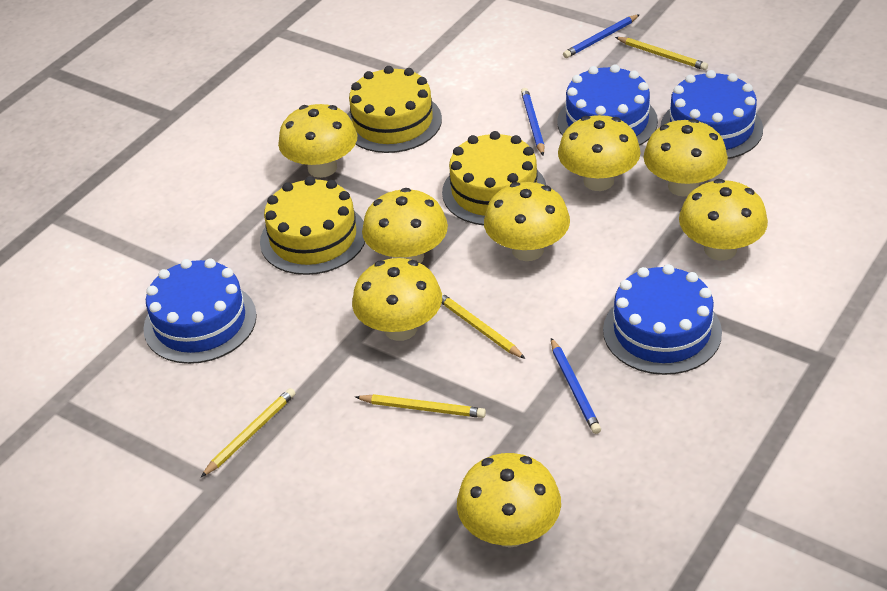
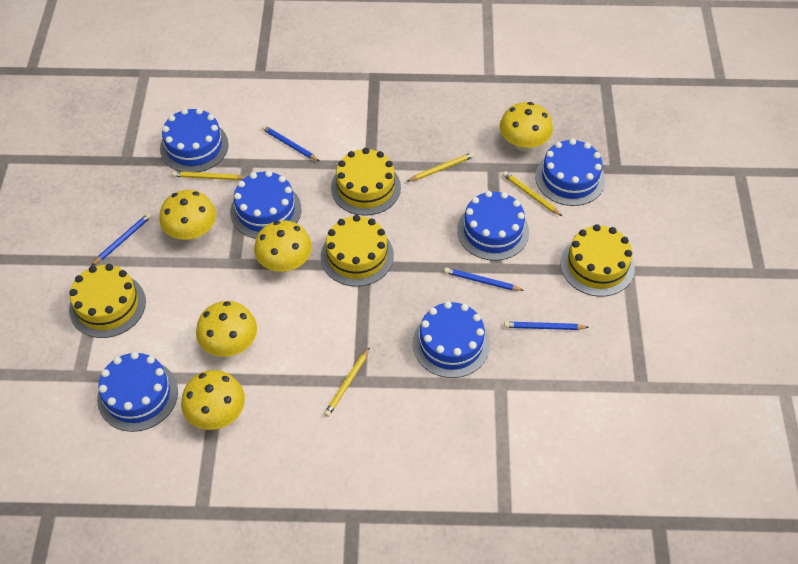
blue cake: [143,258,257,364] [557,64,658,146] [603,264,722,375] [661,70,763,159] = 4 -> [97,352,178,432] [160,108,229,172] [230,170,302,239] [413,301,490,378] [457,191,529,261] [535,139,605,206] = 6
blue pencil: [521,88,544,156] [551,338,601,434] [563,14,640,58] = 3 -> [91,213,151,266] [262,125,320,161] [444,267,524,291] [504,322,589,330] = 4
yellow cake: [260,177,365,275] [347,66,442,153] [442,131,546,226] = 3 -> [69,264,146,338] [321,215,394,287] [331,148,401,216] [560,224,635,297] = 4
yellow mushroom: [278,104,357,178] [352,258,442,341] [362,188,448,263] [457,453,561,548] [484,182,570,261] [558,115,641,191] [644,119,728,197] [679,179,768,261] = 8 -> [159,190,216,241] [181,370,245,430] [196,301,257,357] [254,220,312,272] [499,102,553,151] = 5

